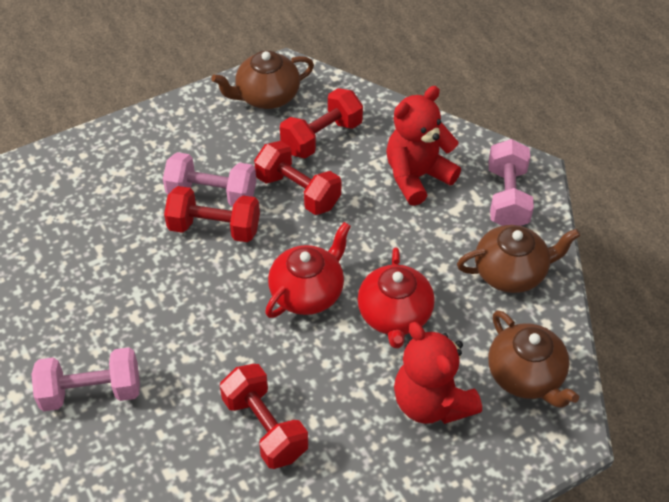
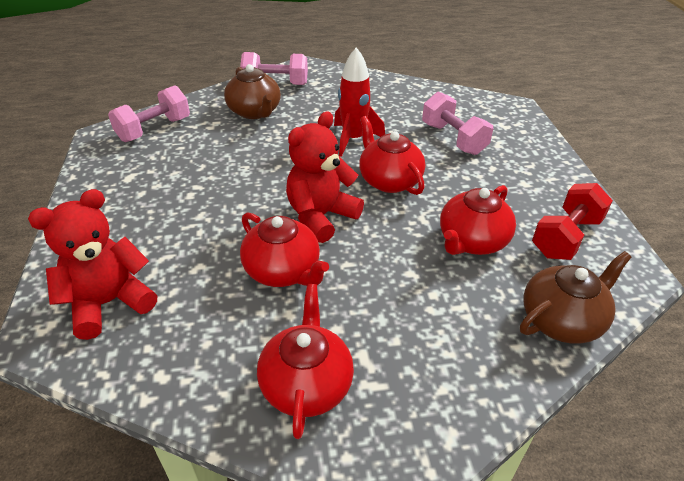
brown teapot: [211,51,314,109] [457,225,580,293] [488,310,579,408] = 3 -> [224,64,281,119] [520,251,631,344] = 2
red dumbbell: [164,186,260,242] [220,364,308,469] [254,141,341,215] [280,88,363,158] = 4 -> [532,183,613,260] = 1
red rocket: none = 0 -> [334,47,385,157] = 1
red teapot: [265,222,351,318] [358,247,435,348] = 2 -> [240,212,329,287] [257,284,354,439] [359,116,425,195] [440,185,516,255] = 4

